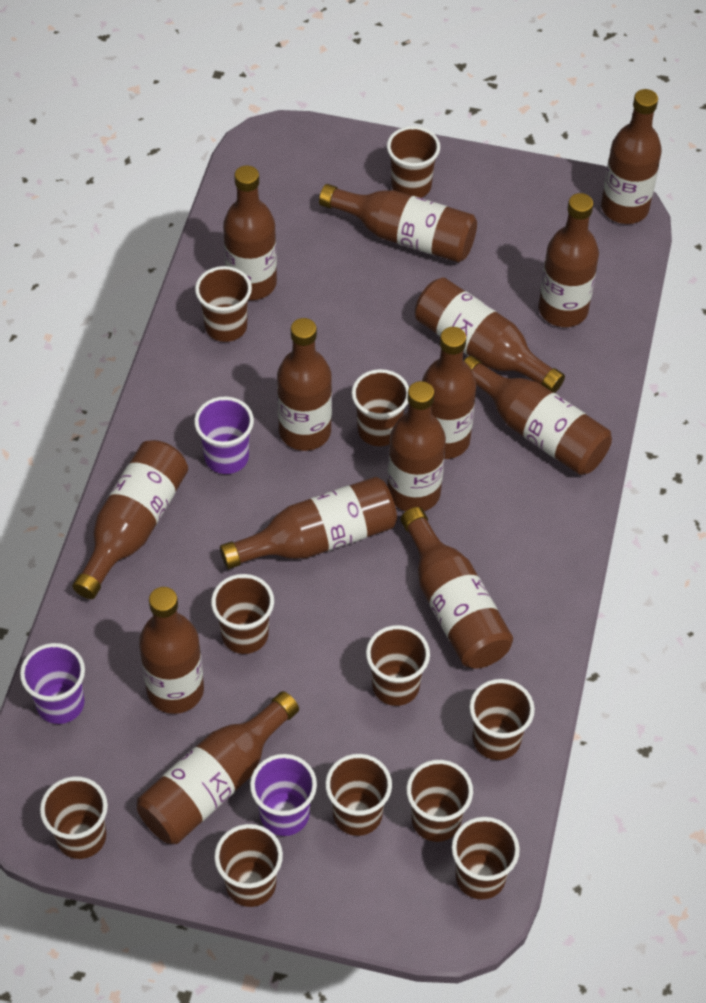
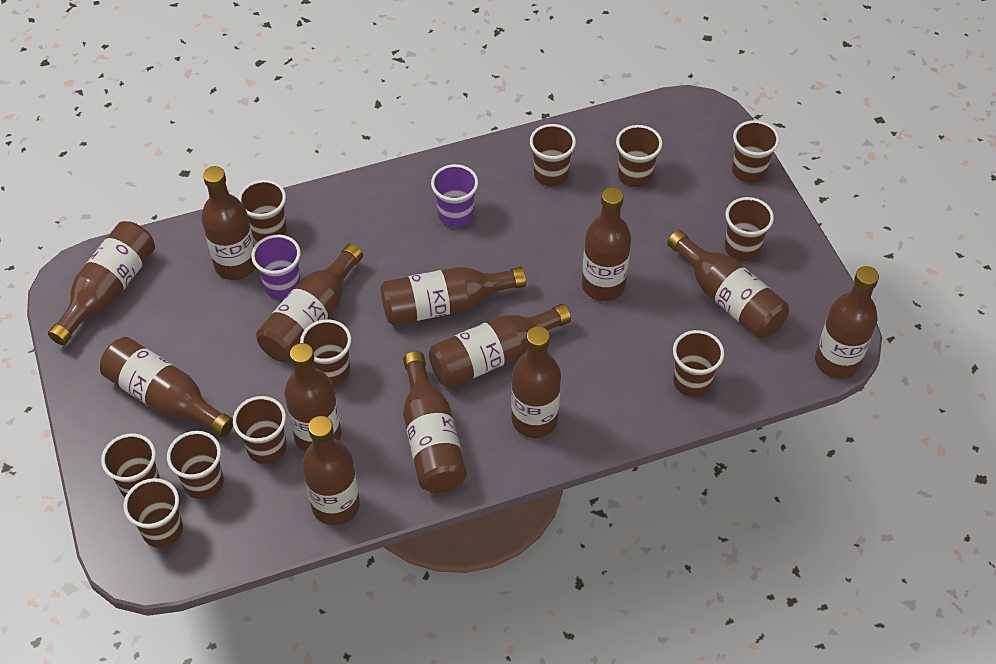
brown bottle: [72,440,188,599] [137,691,299,844] [139,587,204,714] [220,477,397,569] [223,165,277,300] [277,318,332,451] [319,184,477,262] [388,381,446,511] [401,507,513,669] [415,278,565,393] [422,327,476,459] [464,356,612,475] [539,193,599,327] [601,89,662,224] = 14 -> [48,221,155,345] [100,337,233,437] [201,166,256,280] [256,244,363,362] [284,343,341,452] [302,416,360,525] [381,267,526,325] [403,351,467,493] [429,304,571,388] [511,326,561,438] [582,187,631,301] [667,230,789,339] [815,266,879,379] = 13
purple cup: [20,643,85,724] [194,397,254,474] [250,754,317,836] = 3 -> [251,235,301,299] [431,164,478,228] = 2

